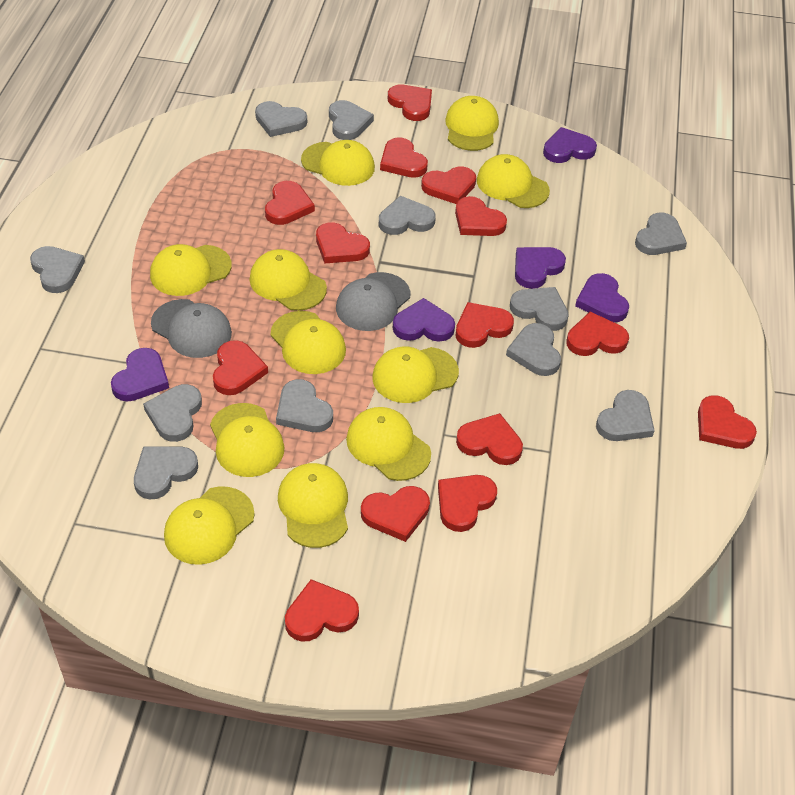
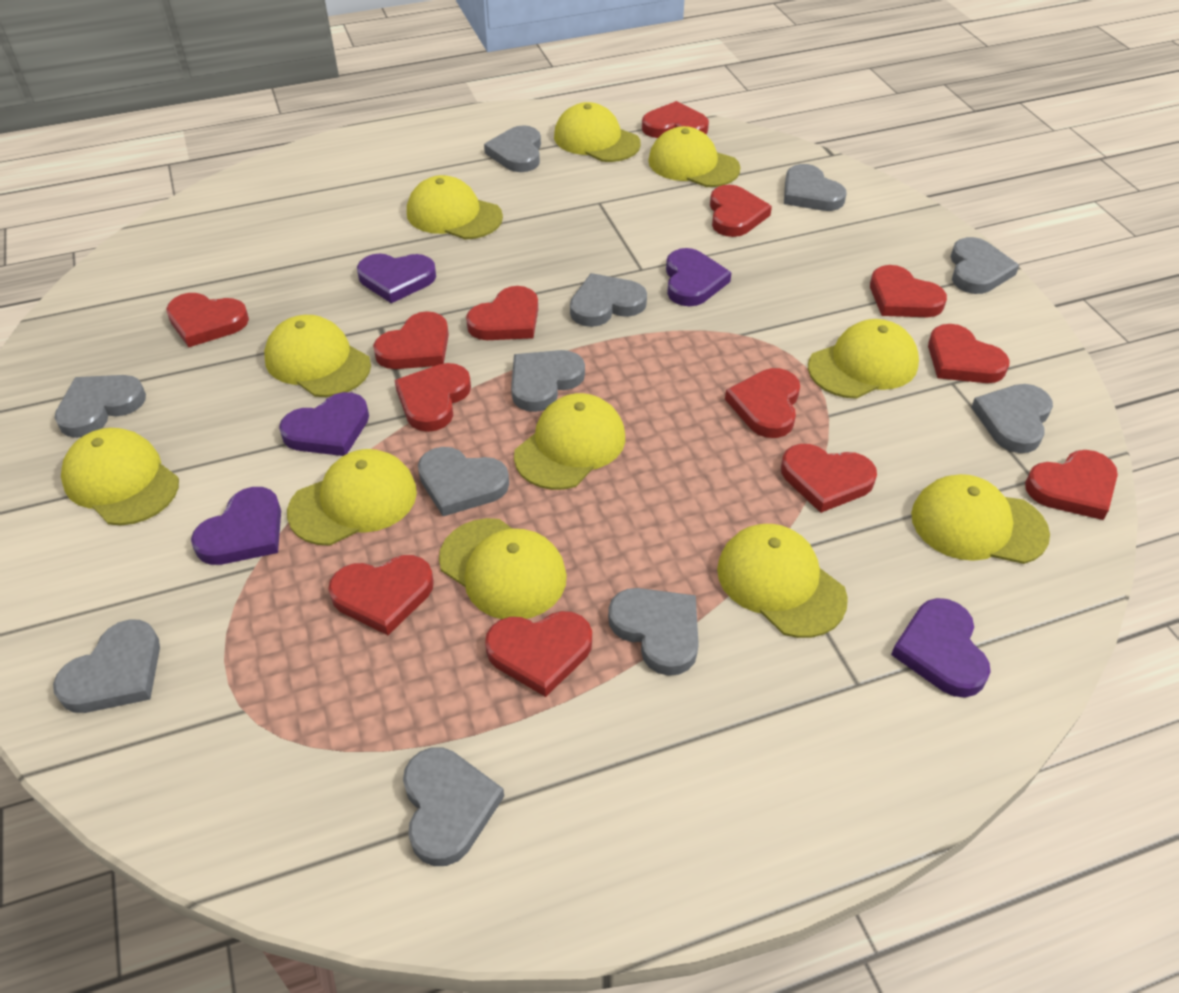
grey cap: [151,299,232,358] [336,272,410,331] = 2 -> none = 0
red heart: [213,340,268,395] [265,181,315,225] [285,579,359,642] [316,222,370,264] [361,486,430,542] [380,137,428,178] [388,84,432,121] [421,167,476,204] [438,475,497,532] [455,196,507,236] [455,302,514,348] [456,413,523,465] [566,312,629,356] [698,395,757,449] = 14 -> [166,293,249,347] [328,555,434,635] [373,311,449,369] [394,363,471,432] [466,286,538,340] [485,611,592,697] [642,101,709,138] [710,185,772,237] [725,368,800,438] [781,444,877,513] [870,265,947,317] [928,324,1010,383] [1025,450,1118,520] = 13

